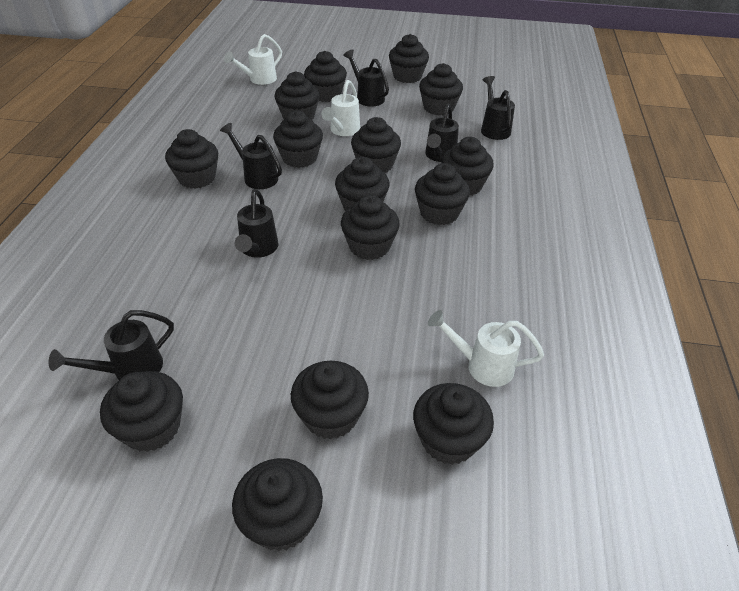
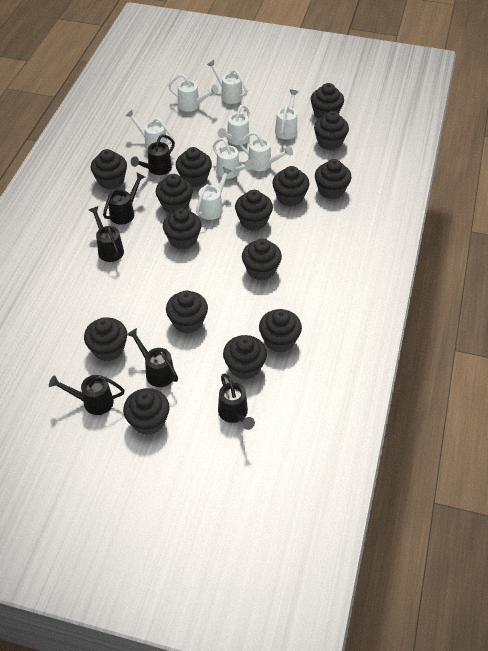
white watering can: [224,34,282,85] [322,80,360,136] [428,310,544,387] = 3 -> [125,110,174,151] [168,74,219,112] [196,167,232,220] [207,60,248,104] [213,138,254,179] [218,105,250,145] [240,132,293,171] [275,90,298,139] = 8

